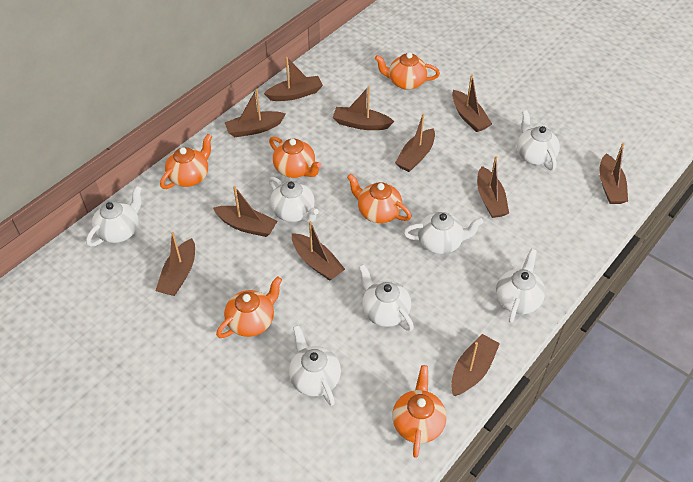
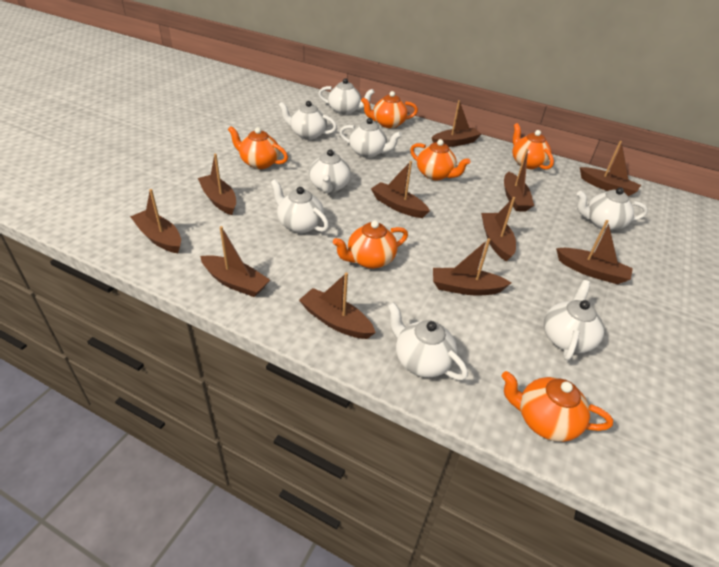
white teapot: [86,186,142,247] [269,177,319,222] [289,325,341,406] [359,264,414,331] [404,212,483,254] [496,249,545,323] [517,110,560,171] = 7 -> [271,179,329,233] [279,101,337,140] [309,149,351,193] [318,78,374,115] [340,118,402,158] [388,302,468,380] [544,280,604,361] [577,187,648,231] = 8

